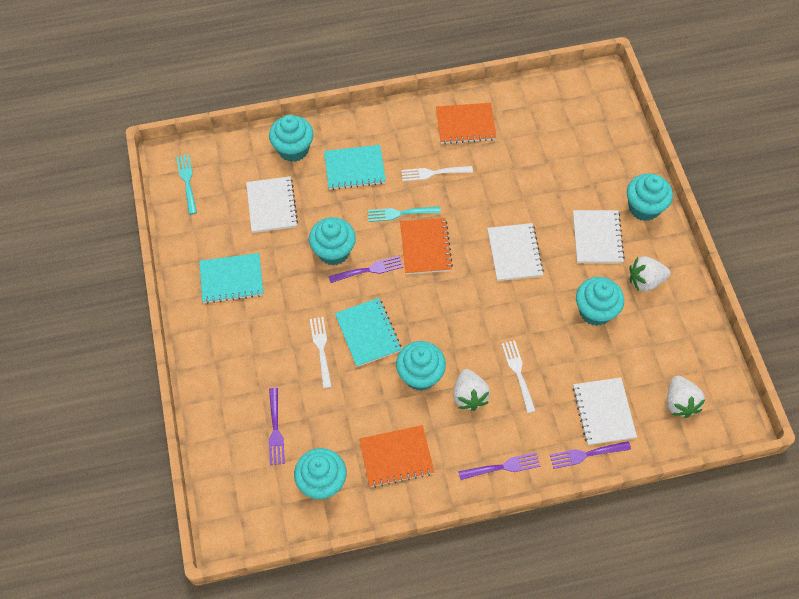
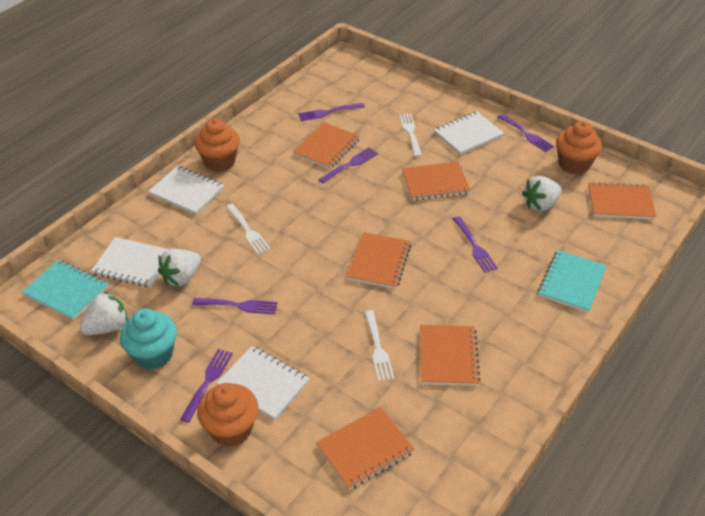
orange cupcake: none = 0 -> [194,118,240,172] [197,383,258,447] [556,121,602,174] = 3
orange notebook: [359,425,434,488] [400,218,453,274] [436,103,497,144] = 3 -> [293,122,360,169] [316,407,415,490] [347,232,411,289] [402,162,471,201] [420,325,480,386] [588,182,656,219] = 6
purple fork: [269,388,285,465] [328,256,403,283] [458,453,540,480] [550,441,631,469] = 4 -> [180,349,233,423] [192,298,277,314] [298,103,365,121] [318,147,378,183] [453,216,498,273] [498,114,554,152] = 6
turquoise cupcake: [269,115,314,162] [294,448,346,499] [309,217,356,265] [396,341,446,391] [576,277,624,326] [627,174,673,221] = 6 -> [120,309,177,370] = 1
turquoise fork: [176,154,197,214] [368,206,441,222] = 2 -> none = 0
turquoise notebook: [199,253,263,303] [324,145,386,190] [335,298,402,367] = 3 -> [22,260,108,320] [538,250,607,313] = 2

